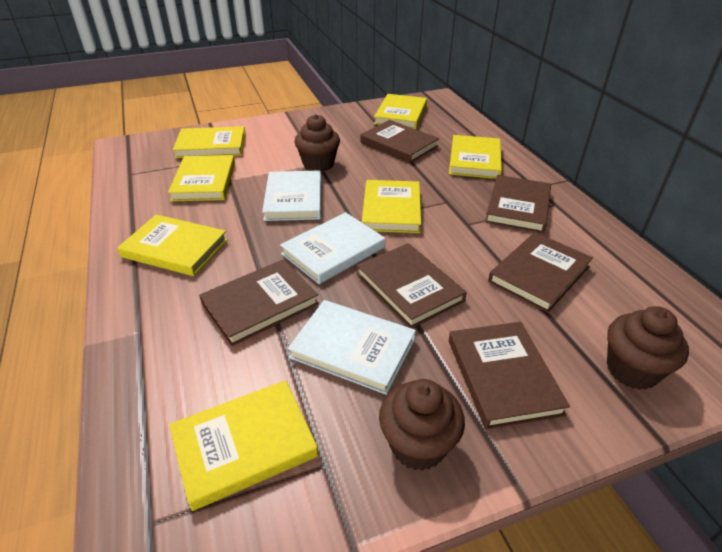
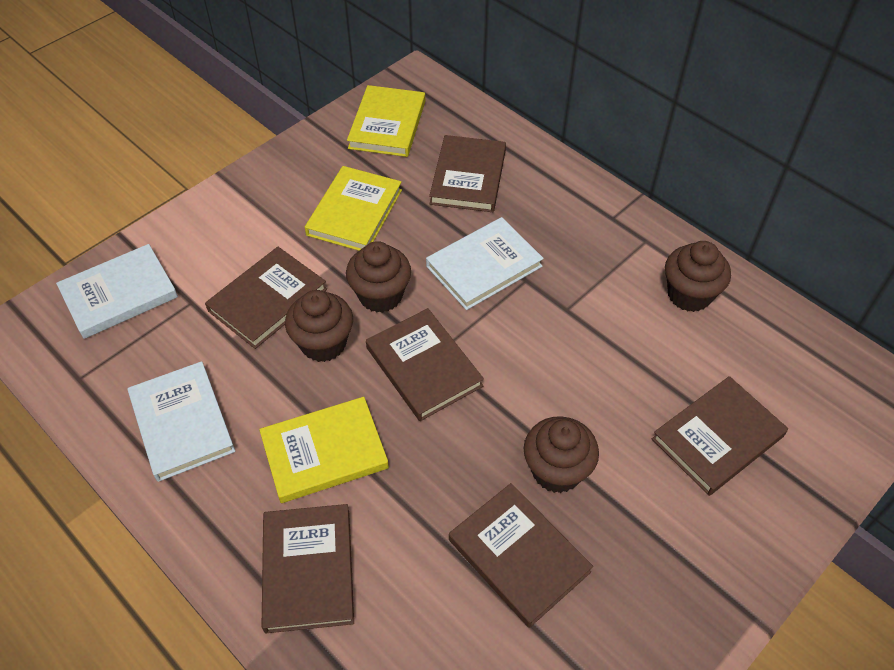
brown cupcake: [294,114,340,172] [379,379,465,471] [607,306,689,390] = 3 -> [285,290,353,362] [346,241,411,313] [524,416,599,493] [665,241,731,312] = 4
yellow book: [117,214,228,276] [168,155,235,201] [169,380,318,511] [173,126,246,158] [362,180,421,233] [374,94,427,129] [449,135,502,179] = 7 -> [259,397,389,503] [305,166,402,251] [347,85,425,157] = 3

